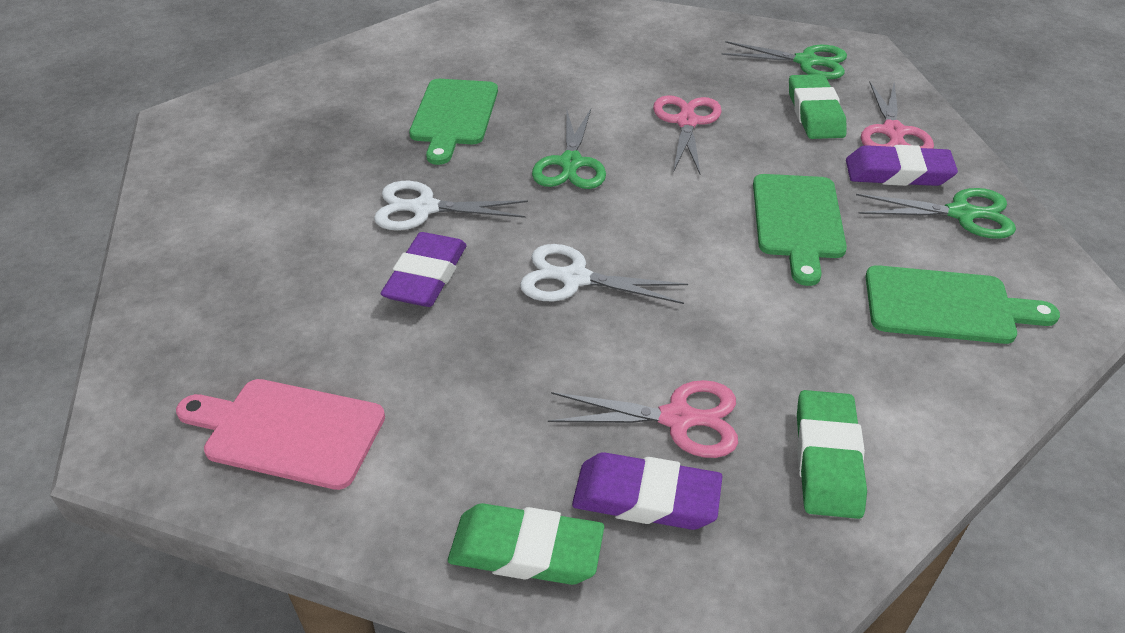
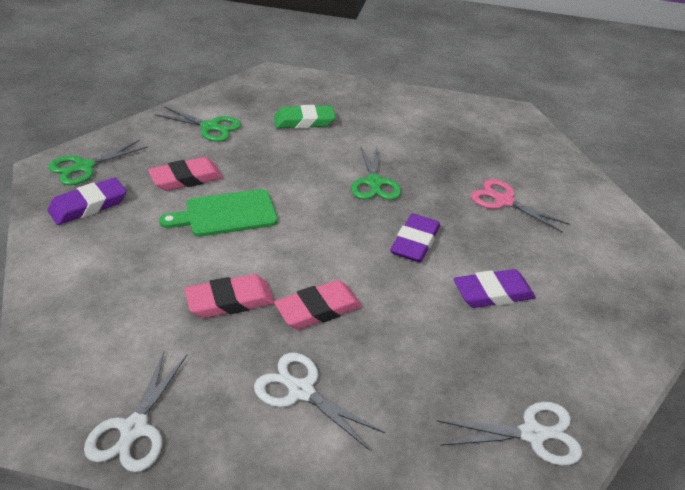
green cutting board: [409,79,498,165] [753,174,847,286] [866,265,1060,344] = 3 -> [159,189,278,237] = 1
green eraser: [448,503,604,585] [789,74,846,139] [797,390,867,519] = 3 -> [274,105,336,129] = 1
pink cutting board: [176,379,385,490] = 1 -> none = 0
pink eraser: none = 0 -> [148,157,223,191] [185,274,274,318] [274,280,362,330] = 3
pink scissors: [548,380,738,458] [653,95,722,174] [861,82,934,149] = 3 -> [471,179,570,233] = 1
white scissors: [374,181,528,230] [520,244,688,304] = 2 -> [84,350,187,472] [254,353,385,451] [437,402,582,466] = 3

